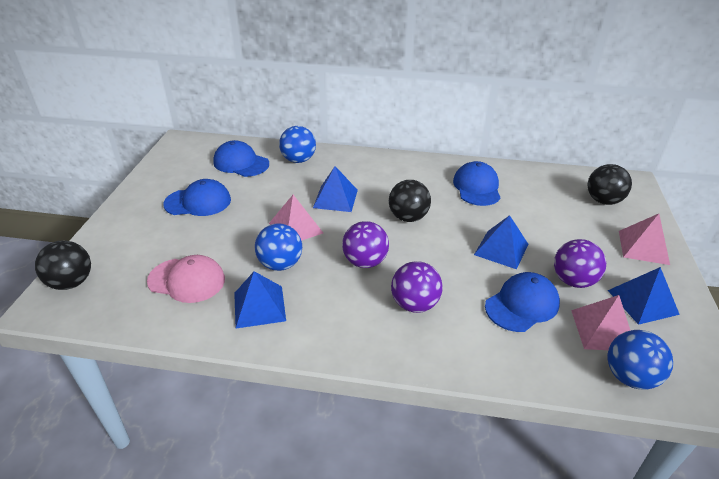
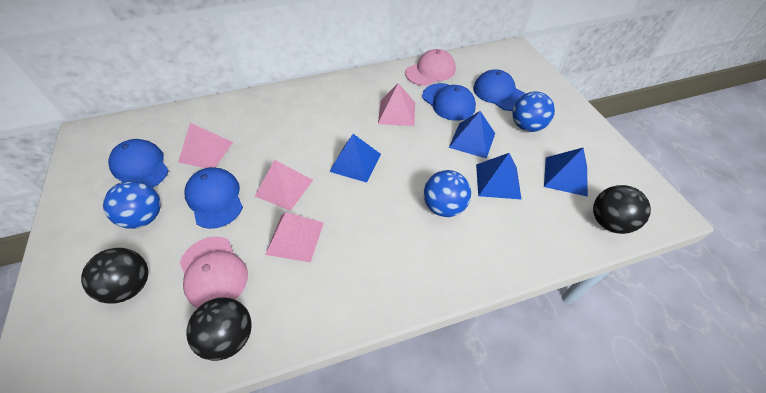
pink cap: [147,255,225,303] = 1 -> [180,236,248,308] [405,49,456,86] = 2
pink pyramid: [269,195,323,241] [571,295,630,350] [619,214,670,265] = 3 -> [178,123,233,168] [255,160,313,211] [265,212,324,262] [378,83,415,126] = 4
purple ball: [342,221,389,268] [391,261,443,313] [554,239,606,288] = 3 -> none = 0

